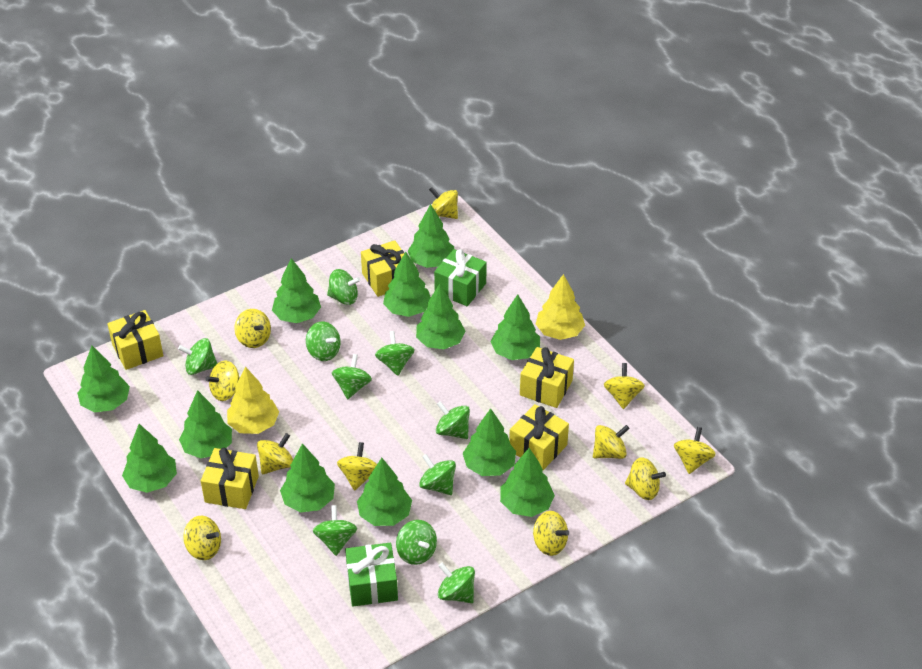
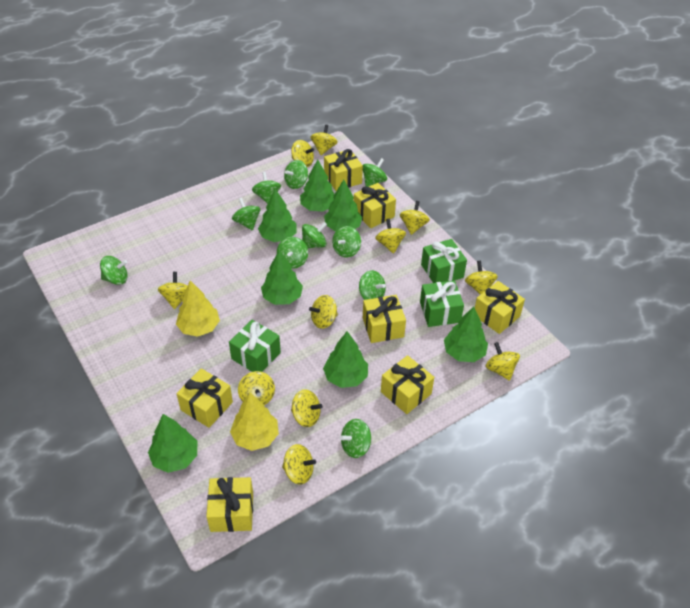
green gift: [345,543,398,606] [434,249,487,306] = 2 -> [229,320,281,372] [420,280,464,327] [421,239,467,283] = 3
green tree: [77,346,130,412] [122,424,177,493] [179,390,232,458] [272,258,321,323] [280,443,335,513] [357,458,412,526] [383,252,431,317] [408,204,454,268] [416,284,466,349] [463,408,516,476] [491,294,540,360] [500,448,555,517] = 12 -> [148,414,197,473] [258,189,297,242] [261,250,303,305] [300,160,334,212] [323,331,368,388] [324,180,363,231] [444,307,488,362] = 7
yellow gift: [107,310,163,370] [201,448,259,509] [361,240,404,297] [509,404,569,470] [520,347,574,408] = 5 -> [176,368,233,428] [206,477,253,532] [324,149,363,191] [353,183,396,228] [363,295,406,343] [381,355,434,414] [475,281,525,334] = 7

